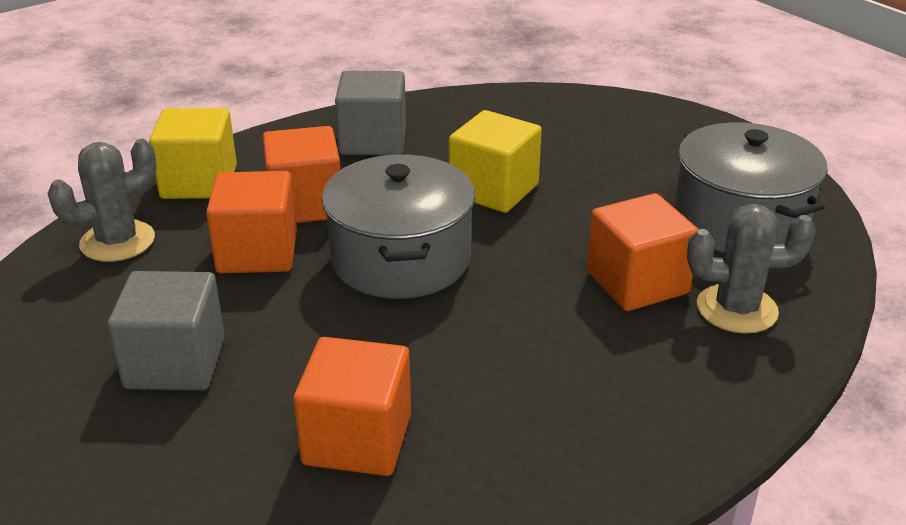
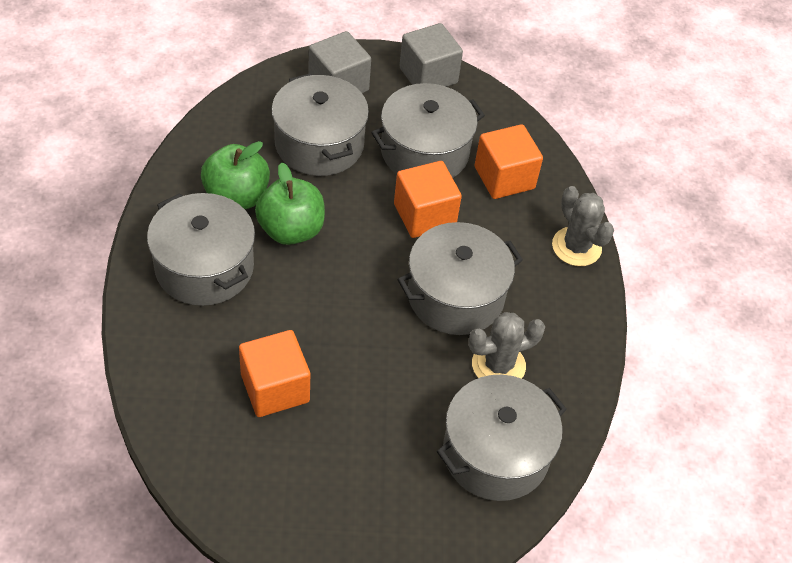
green apple: none = 0 -> [201,141,270,209] [255,162,325,245] = 2
grey pot: [322,154,475,299] [674,122,828,253] = 2 -> [147,193,255,306] [272,73,369,176] [371,83,485,178] [398,222,523,335] [437,375,567,501] = 5
orange cube: [206,171,297,273] [263,126,341,223] [293,337,411,476] [587,193,699,311] = 4 -> [239,330,310,417] [394,161,462,238] [475,124,543,199] = 3
yellow cube: [149,108,237,199] [449,110,542,213] = 2 -> none = 0

